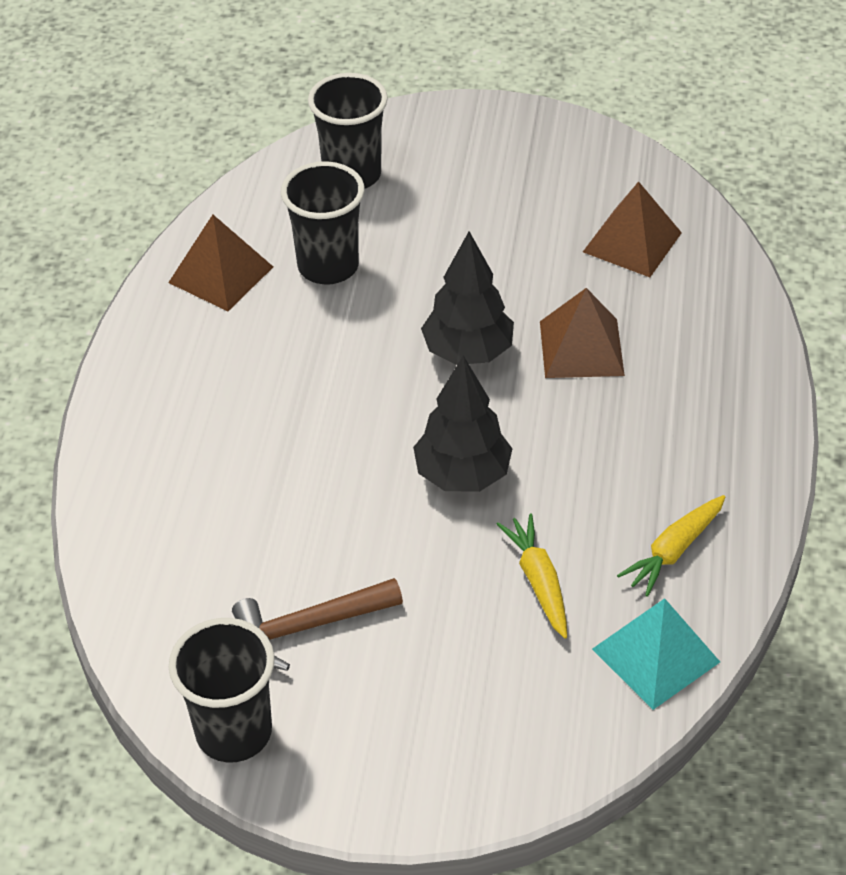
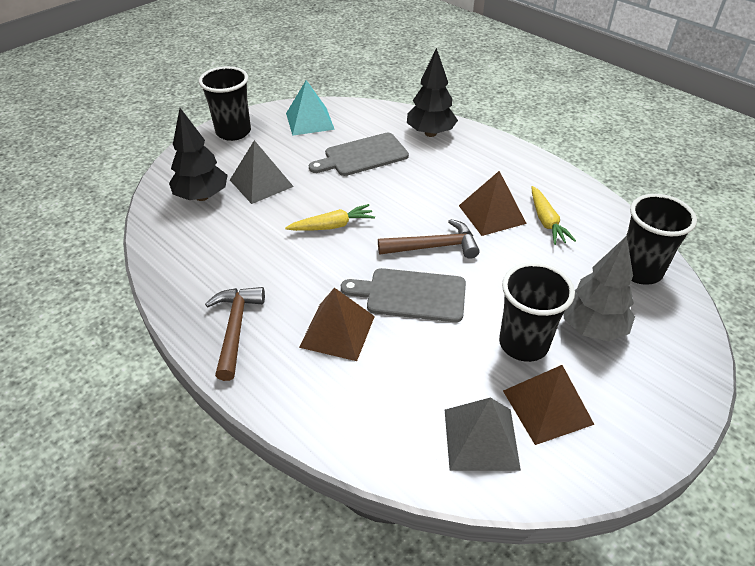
brown hammer: [232,578,403,671] = 1 -> [205,287,265,381] [378,219,480,259] = 2
grey cutting board: none = 0 -> [309,132,409,176] [341,268,466,322] = 2
grey pyramid: none = 0 -> [230,140,294,204] [445,397,521,471] = 2
grey tree: none = 0 -> [563,236,635,341] = 1

